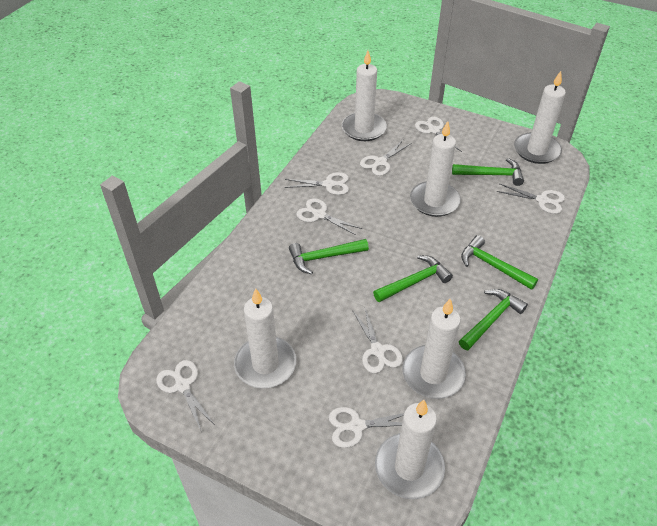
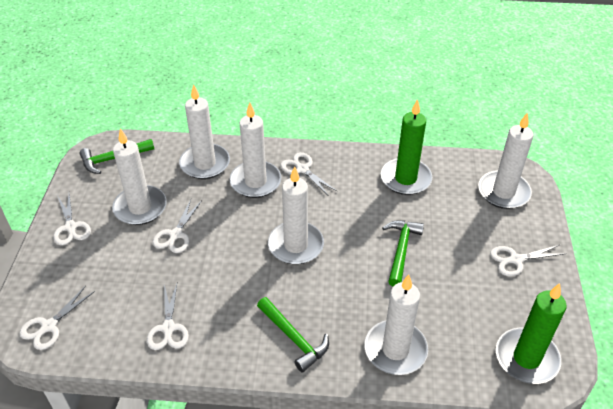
green candle: none = 0 -> [381,99,432,195] [496,283,567,384] = 2
green hammer: [289,239,369,274] [373,255,453,302] [452,158,524,186] [459,289,528,350] [461,235,538,290] = 5 -> [79,139,154,174] [257,297,329,373] [382,220,424,286] = 3
white scissors: [156,360,215,433] [284,172,349,195] [296,198,362,235] [329,407,404,448] [352,308,403,373] [360,140,411,176] [415,117,462,152] [497,184,565,214] = 8 -> [20,286,95,350] [53,194,91,245] [147,284,189,350] [153,199,201,253] [281,152,338,196] [490,245,567,276] = 6

